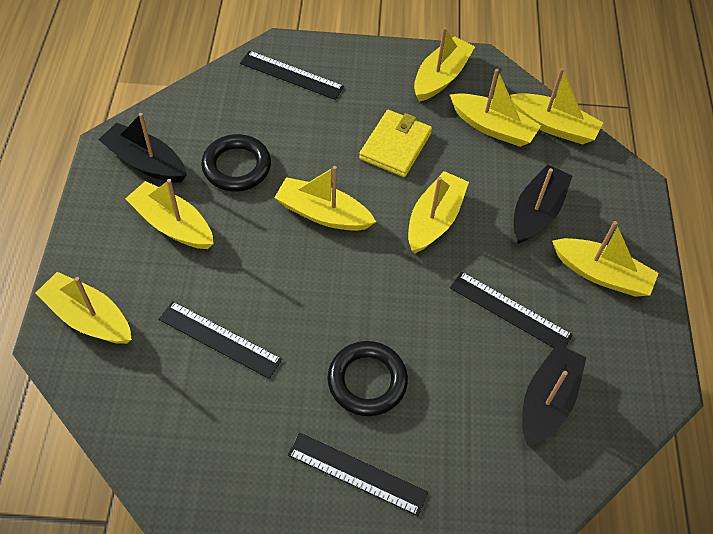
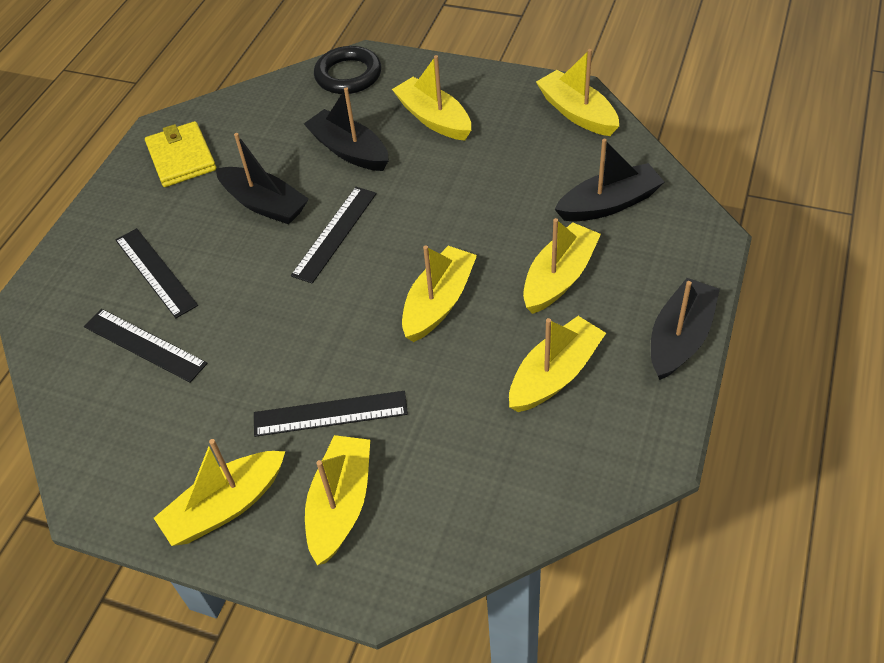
black boat: [98,113,187,182] [513,164,572,244] [522,344,586,446] = 3 -> [216,133,309,225] [304,87,389,171] [555,139,664,222] [651,278,720,380] = 4
black ring: [201,134,271,191] [327,341,408,416] = 2 -> [314,46,381,94] = 1
yellow boat: [35,272,132,344] [125,179,214,249] [274,166,376,231] [408,171,469,254] [414,27,475,102] [450,69,541,147] [510,68,603,144] [552,221,659,297] = 8 -> [154,439,285,546] [305,435,370,565] [392,55,471,141] [402,245,477,342] [509,316,606,412] [523,218,601,314] [536,49,619,136] = 7

